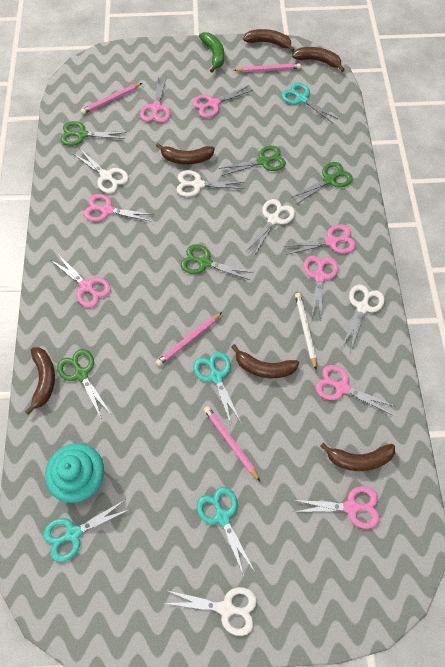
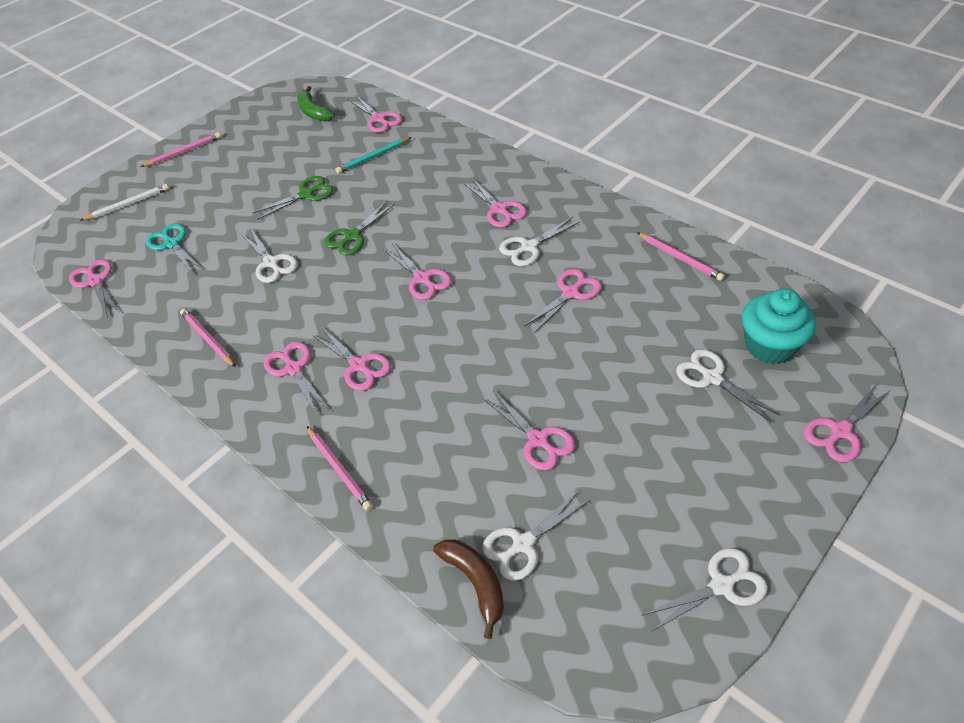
brown banana: [25,347,55,415] [156,143,215,164] [231,344,299,378] [243,29,295,52] [292,47,345,72] [320,443,395,471] = 6 -> [433,539,504,639] = 1
green scissors: [57,349,111,419] [61,121,127,146] [181,244,254,280] [219,146,286,176] [291,162,353,204] = 5 -> [253,176,333,220] [324,201,395,256] = 2
pink scissors: [51,253,111,307] [84,194,154,222] [140,75,170,123] [192,86,253,118] [286,224,356,255] [294,486,380,529] [304,256,338,319] [316,365,394,415] = 8 -> [69,259,120,318] [264,341,329,414] [311,328,391,391] [349,95,402,133] [383,243,452,300] [462,177,527,227] [483,390,575,470] [524,269,602,333] [804,385,891,462] = 9
turquoise pencil: none = 0 -> [336,137,411,174] = 1
turquoise scissors: [43,499,131,562] [194,352,241,424] [197,487,255,576] [282,82,338,123] = 4 -> [146,223,202,273] = 1

